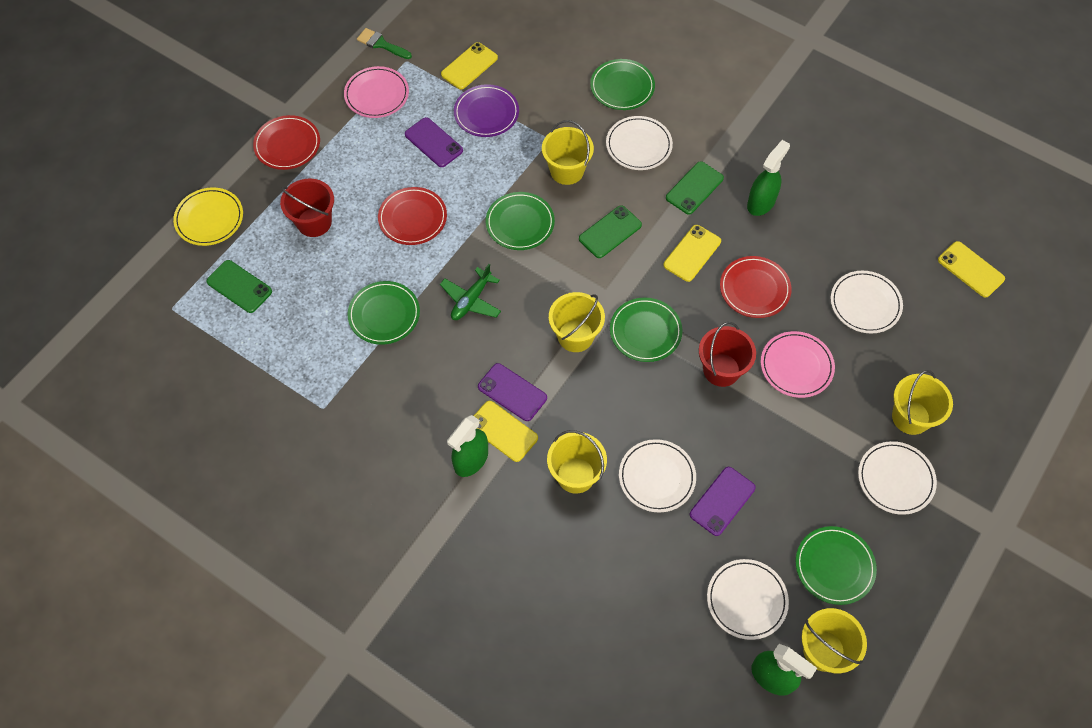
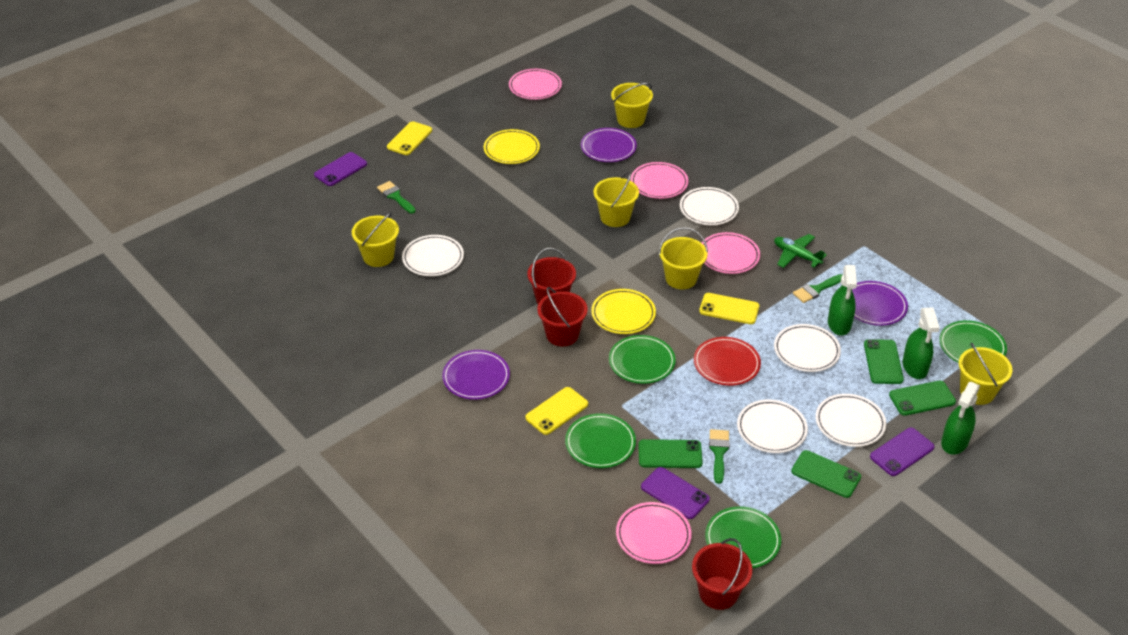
green brush: [357,28,412,59] = 1 -> [377,181,416,214] [709,429,730,484] [793,274,842,303] = 3
green phone: [207,260,272,313] [579,205,642,258] [666,161,724,215] = 3 -> [638,439,703,468] [791,450,861,498] [864,339,904,384] [889,381,956,416] = 4
green plate: [348,281,420,345] [486,192,555,250] [590,59,655,110] [610,298,682,362] [796,526,877,605] = 5 -> [565,413,636,468] [609,335,676,384] [705,506,781,568] [939,320,1007,363] = 4
pink plate: [344,66,409,118] [761,331,835,398] = 2 -> [509,69,562,100] [616,502,692,564] [630,162,689,199] [701,232,760,274] = 4
purple plate: [454,84,519,137] = 1 -> [442,350,510,400] [581,128,637,162] [852,281,908,326] = 3
red bucket: [280,178,334,237] [699,322,756,387] = 2 -> [527,248,576,304] [537,287,588,346] [692,538,752,610] = 3
red plate: [253,115,320,170] [378,187,447,245] [720,256,792,318] = 3 -> [694,337,761,386] = 1
yellow phone: [441,42,498,89] [474,401,538,462] [663,225,721,282] [938,241,1005,298] = 4 -> [387,121,432,155] [525,387,588,435] [699,293,759,324] = 3
yellow plate: [173,188,243,246] = 1 -> [484,129,540,164] [591,289,656,334] = 2

